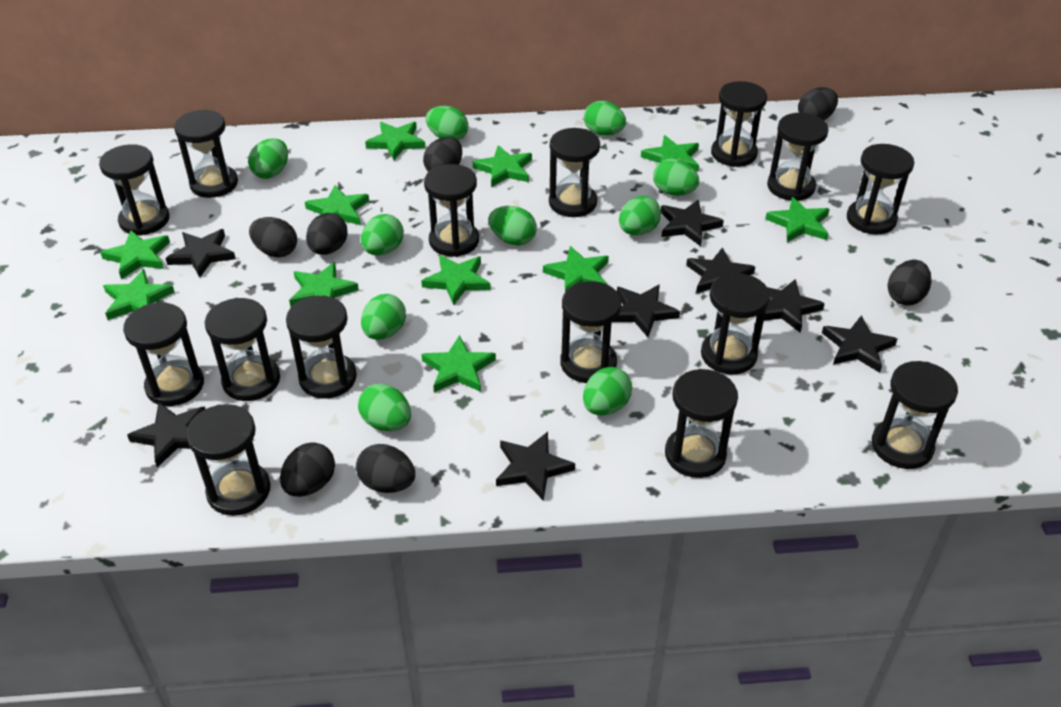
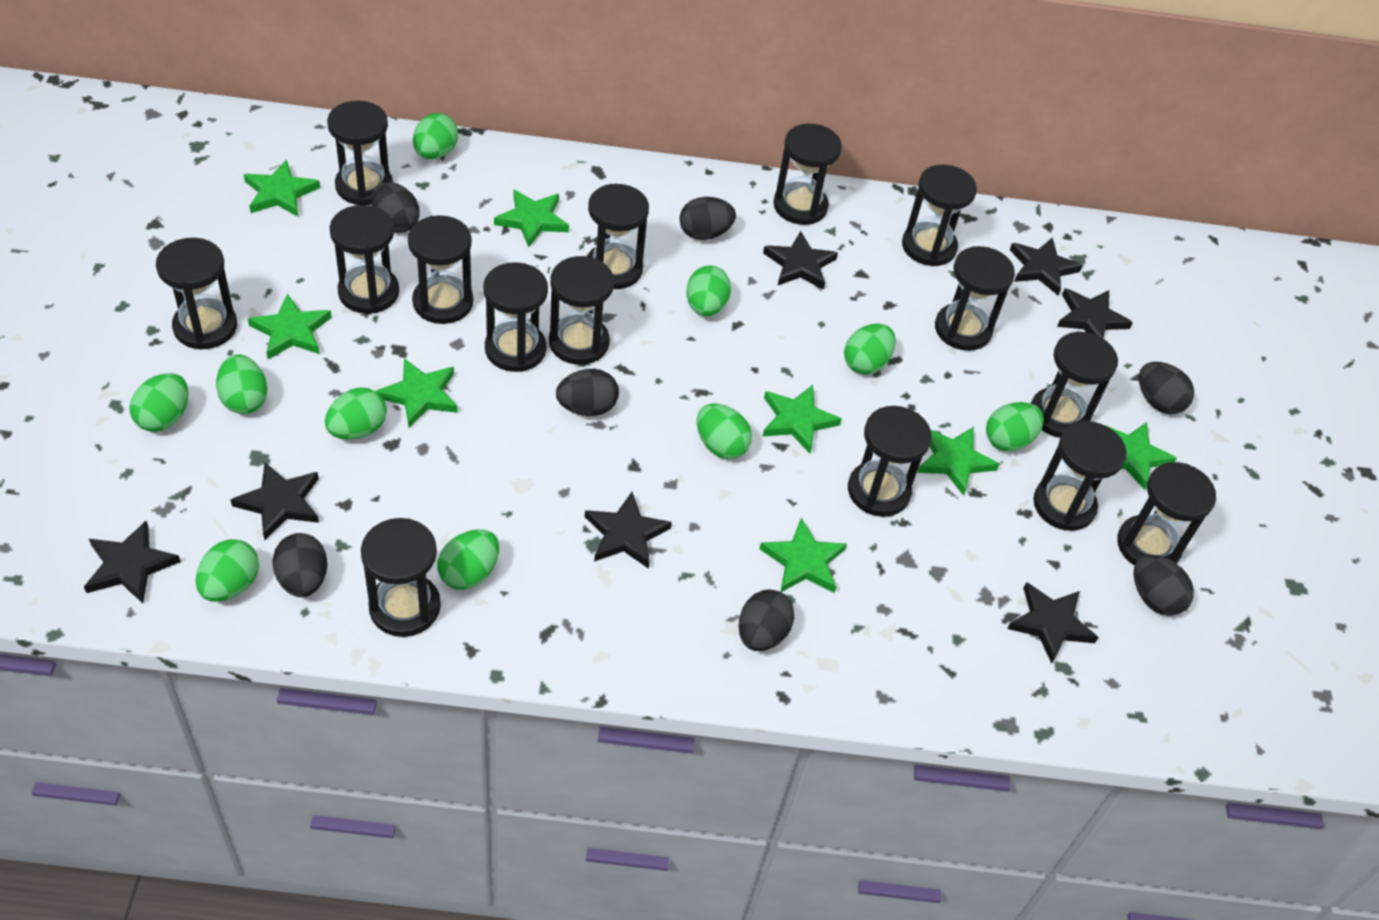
black star: [127,403,205,468] [165,229,236,277] [496,432,575,501] [612,284,680,337] [661,200,724,246] [686,247,755,293] [764,279,825,333] [822,315,897,373] = 8 -> [84,521,181,603] [230,463,319,540] [585,492,672,569] [763,231,838,290] [1007,582,1099,664] [1010,237,1083,295] [1057,288,1133,338] = 7
green star: [100,231,170,279] [103,269,175,320] [289,262,359,307] [305,185,369,225] [365,122,425,160] [421,255,491,305] [421,335,496,392] [473,145,532,187] [543,246,609,292] [641,135,699,172] [765,197,830,242] = 11 -> [244,159,320,217] [248,294,332,359] [376,358,458,428] [494,189,569,247] [760,518,847,593] [762,385,842,453] [917,427,999,496] [1105,422,1177,490] = 8

